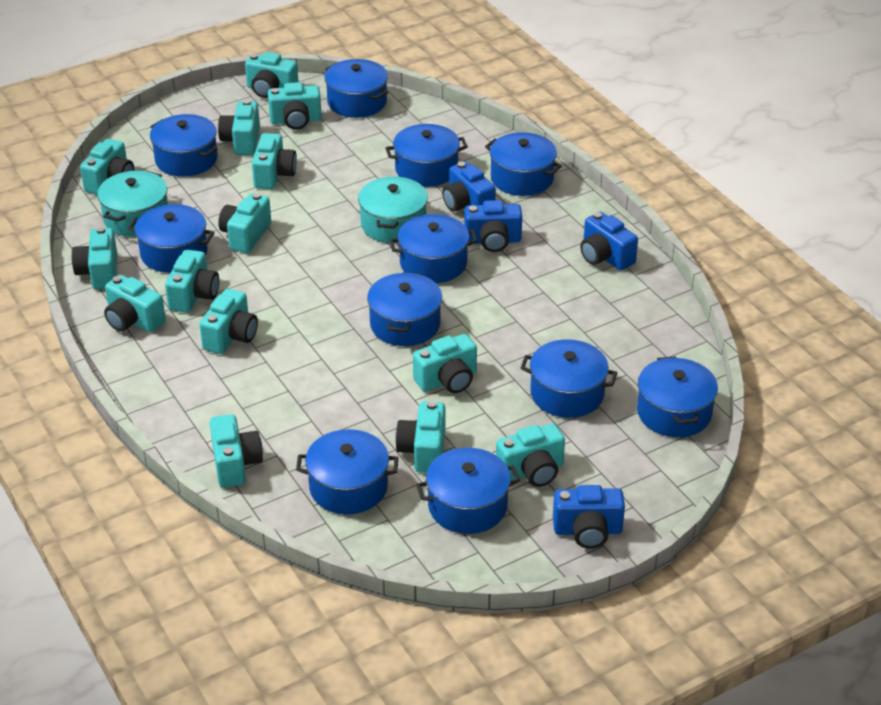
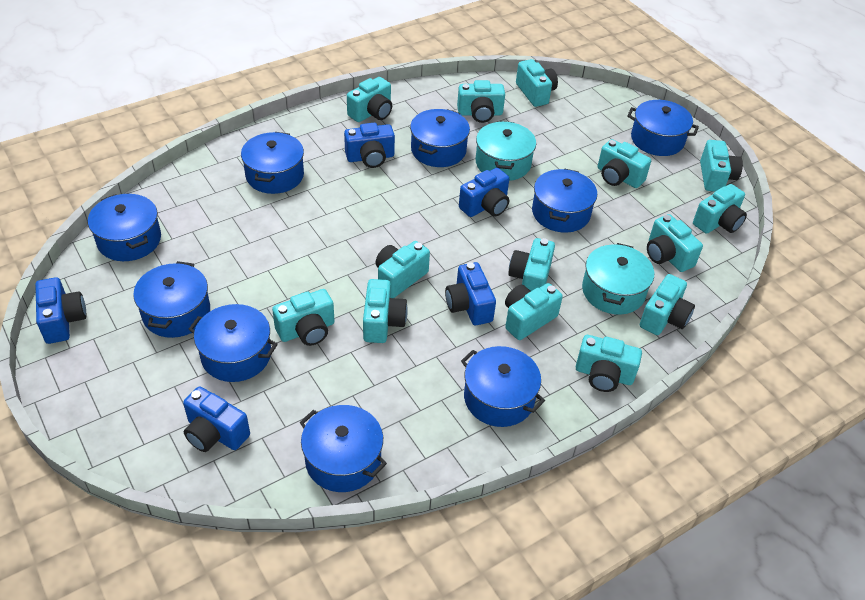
blue camera: [442,161,496,212] [464,200,522,252] [553,485,625,549] [580,212,638,271] = 4 -> [36,277,87,344] [183,387,250,452] [344,123,395,168] [445,262,496,325] [459,168,509,217] = 5
blue pot: [128,204,214,273] [150,114,218,176] [296,429,398,514] [325,59,388,118] [367,272,442,346] [385,124,468,187] [389,214,478,283] [416,447,520,534] [485,132,562,196] [521,339,617,418] [637,356,718,437] = 11 -> [88,194,161,261] [133,261,210,338] [188,304,278,382] [241,132,304,194] [299,405,387,492] [410,109,470,167] [461,346,545,427] [532,168,597,233] [627,100,699,156] = 9

